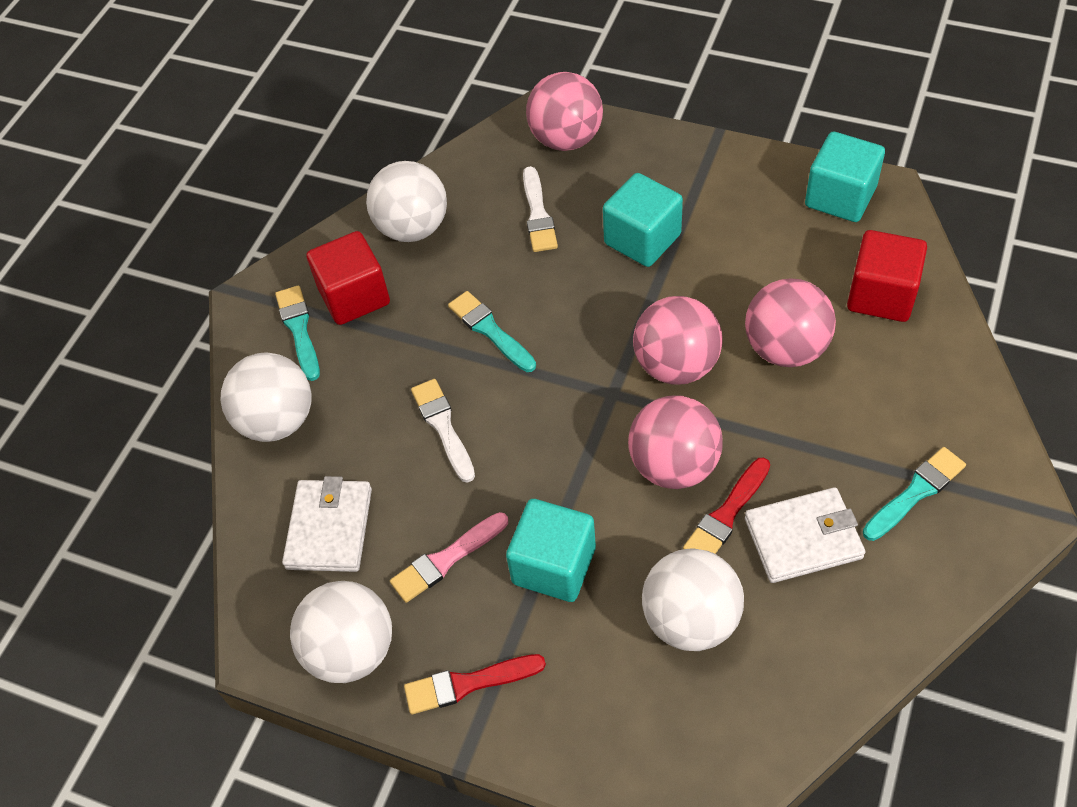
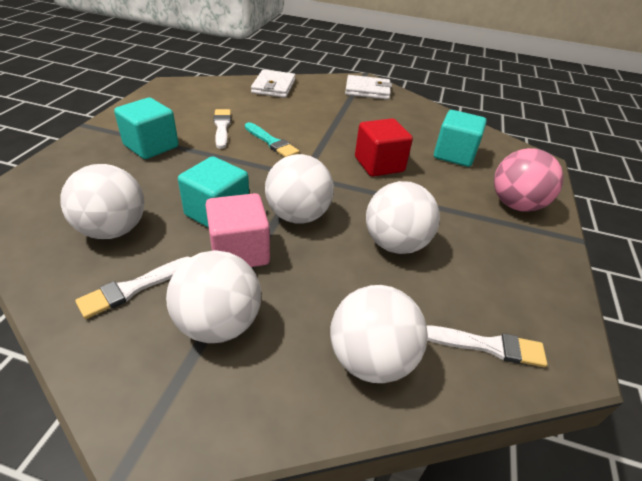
pink ball: [526,72,603,151] [628,395,723,489] [633,296,723,385] [745,278,836,367] = 4 -> [494,148,563,212] = 1
pink brush: [390,512,508,603] = 1 -> none = 0
pink cube: none = 0 -> [206,193,270,267] = 1
red brush: [404,654,546,714] [683,458,770,554] = 2 -> none = 0
red cube: [307,231,390,325] [847,230,927,322] = 2 -> [355,118,413,177] = 1
turquoise brush: [275,285,320,381] [448,291,536,372] [863,447,966,541] = 3 -> [245,122,299,157] = 1
white ball: [221,353,312,442] [290,581,392,683] [366,161,447,242] [642,548,744,651] = 4 -> [60,164,144,239] [166,250,261,343] [265,154,334,223] [330,285,428,383] [366,181,440,254] = 5
white brush: [411,379,475,483] [523,166,558,252] = 2 -> [75,257,190,319] [214,109,231,149] [427,325,547,367] = 3

